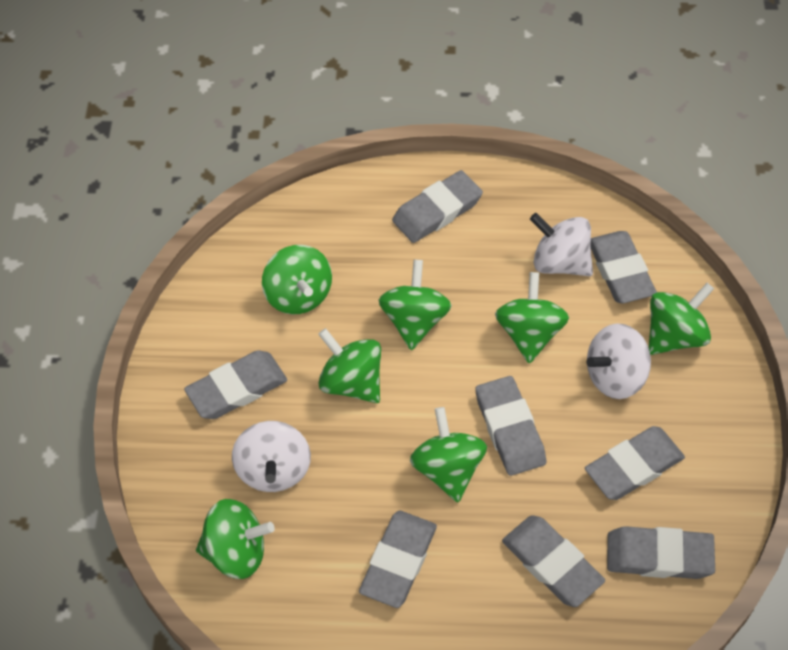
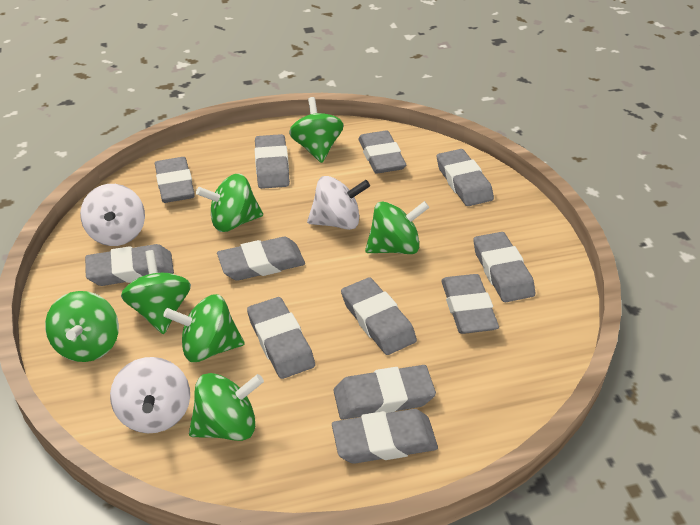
grey eraser: [184,350,287,419] [359,511,437,608] [392,170,483,243] [475,376,546,476] [502,515,605,607] [585,426,685,500] [591,231,657,303] [607,526,715,579] = 8 -> [85,244,174,286] [155,157,195,203] [217,237,305,281] [247,297,315,379] [255,134,290,189] [332,409,438,464] [333,365,436,420] [341,277,417,355] [358,131,406,174] [437,149,494,206] [441,274,499,334] [473,232,535,302] = 12

